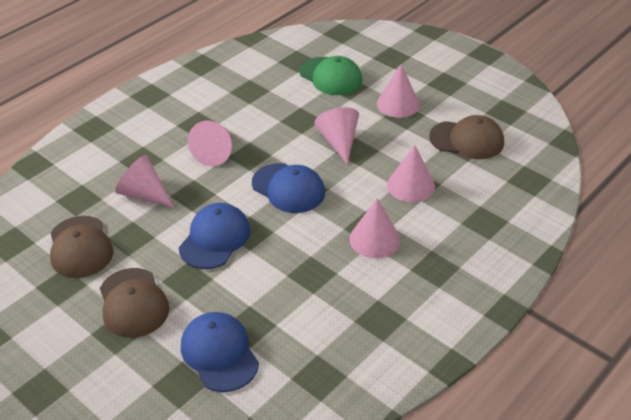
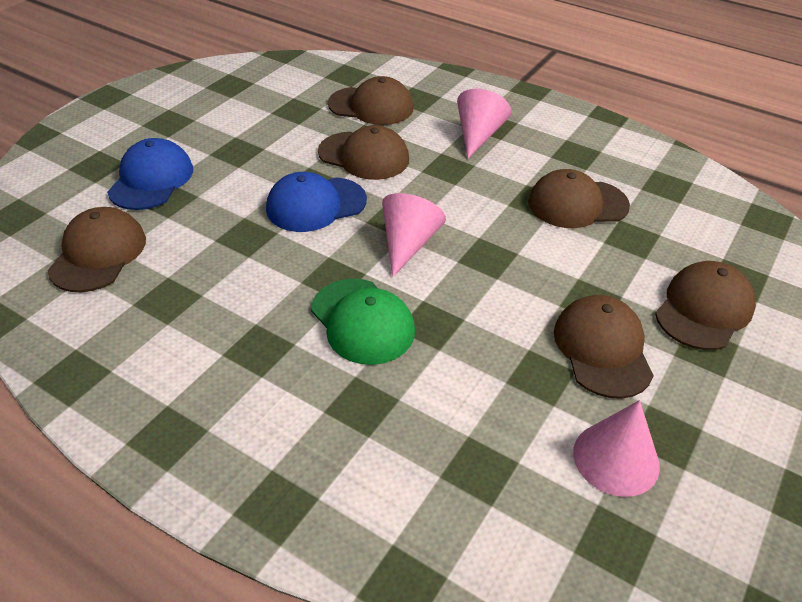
blue cap: [179,203,250,269] [181,312,259,392] [252,163,325,213] = 3 -> [107,138,193,210] [266,172,367,232] = 2
brown cap: [50,216,113,278] [100,268,169,338] [429,115,504,159] = 3 -> [47,207,146,292] [318,125,409,180] [328,76,414,125] [528,169,630,228] [554,295,654,399] [655,261,756,350] = 6
pink cone: [115,155,174,208] [188,121,232,166] [314,107,359,164] [349,198,400,258] [377,64,420,118] [387,145,435,202] = 6 -> [382,193,446,277] [457,89,511,158] [573,400,660,497] = 3

